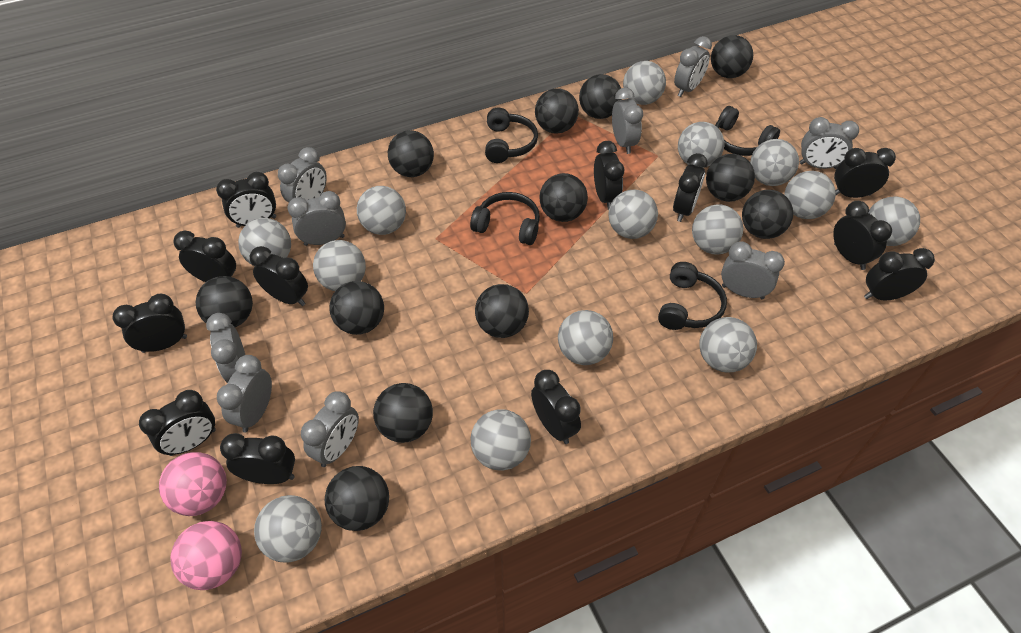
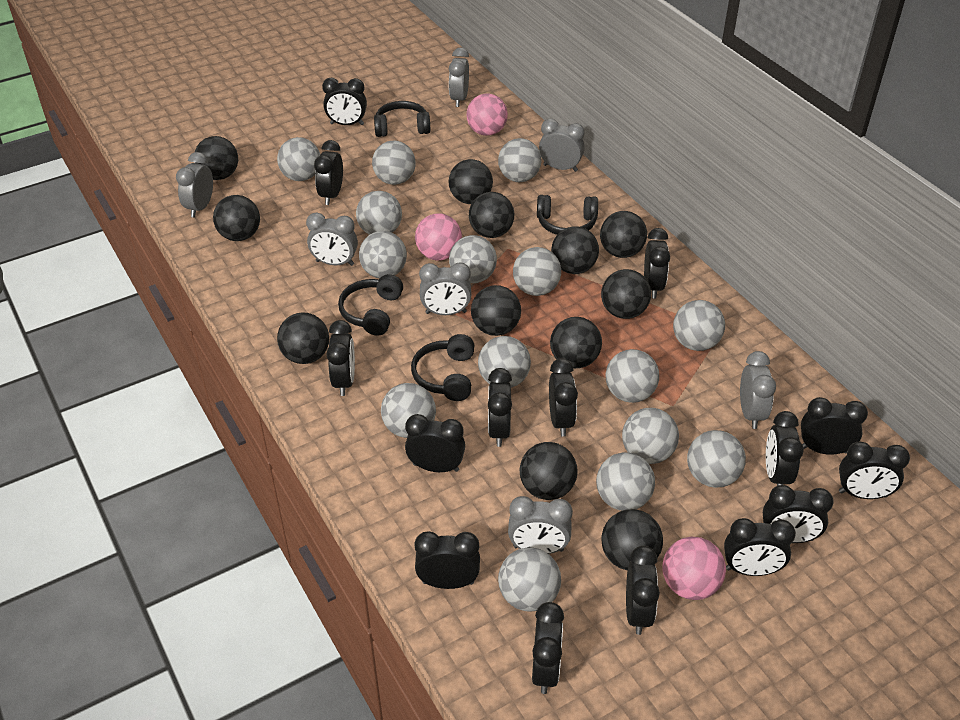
black clock: [113,294,187,353] [139,390,216,456] [173,231,236,282] [216,172,276,228] [220,433,295,484] [250,246,308,306] [531,370,581,444] [594,141,624,210] [673,153,708,222] [833,201,892,270] [834,148,896,198] [864,248,935,300] = 12 -> [314,140,343,205] [322,78,367,125] [327,320,355,396] [405,414,465,472] [415,531,480,589] [488,368,512,447] [532,602,564,694] [549,358,578,437] [626,546,660,635] [644,228,670,298] [724,518,796,576] [763,485,834,543] [766,411,804,486] [801,397,868,455] [839,441,910,499] = 15
grey ball: [238,218,291,265] [254,495,322,563] [313,240,366,291] [357,186,406,235] [470,409,531,471] [558,310,613,365] [608,190,658,239] [623,61,666,105] [678,122,724,168] [692,204,743,255] [699,317,757,373] [750,139,799,186] [784,171,836,219] [868,197,920,246] = 14 -> [277,137,320,181] [356,191,402,235] [359,231,407,279] [372,141,416,185] [381,383,436,438] [449,235,497,283] [478,336,531,388] [498,138,541,182] [498,547,561,612] [513,247,561,296] [596,452,655,511] [605,349,659,403] [622,408,679,464] [673,300,725,351] [687,430,746,488] = 15
grey clock: [206,313,245,383] [217,355,272,433] [278,147,327,202] [288,191,346,246] [301,391,359,467] [612,87,643,154] [674,36,712,97] [721,241,785,299] [799,117,859,169] = 9 -> [176,152,213,218] [306,213,358,266] [419,263,471,315] [449,47,469,107] [508,496,573,554] [539,119,585,172] [740,351,776,429] = 7
pink ball: [159,452,227,516] [171,521,242,590] = 2 -> [415,214,462,261] [466,94,508,136] [662,537,726,600] = 3

